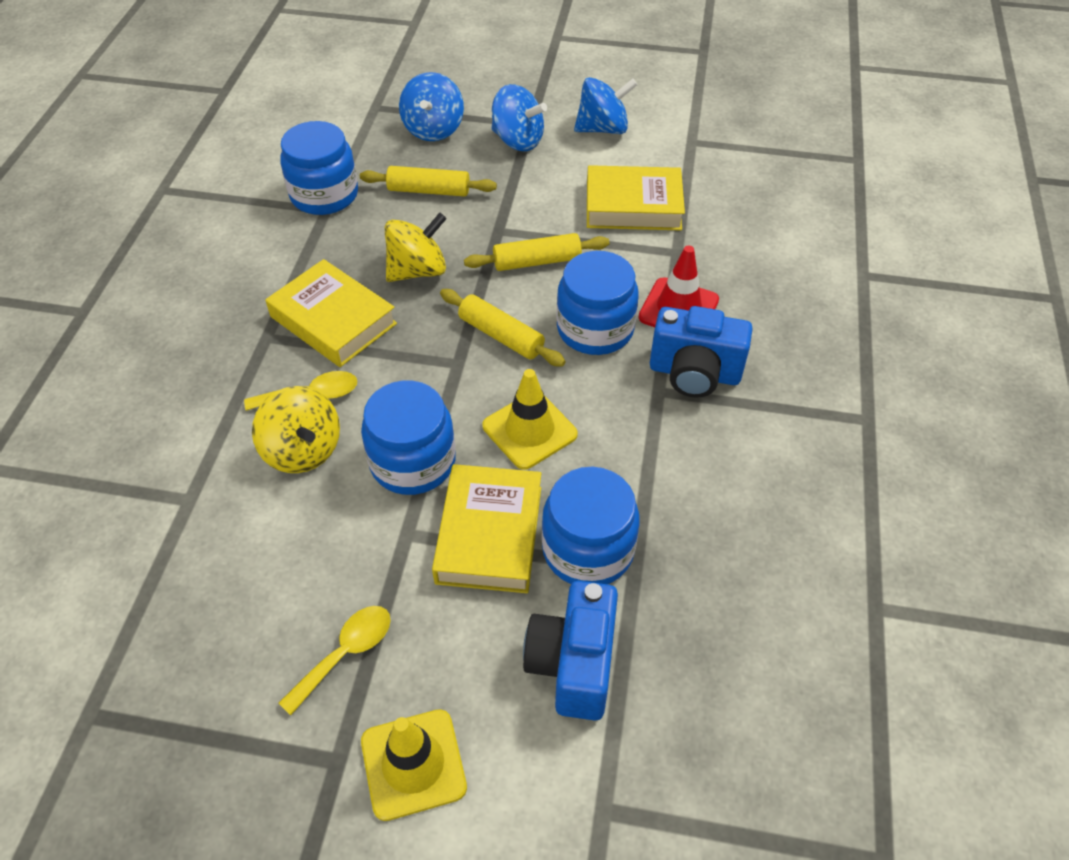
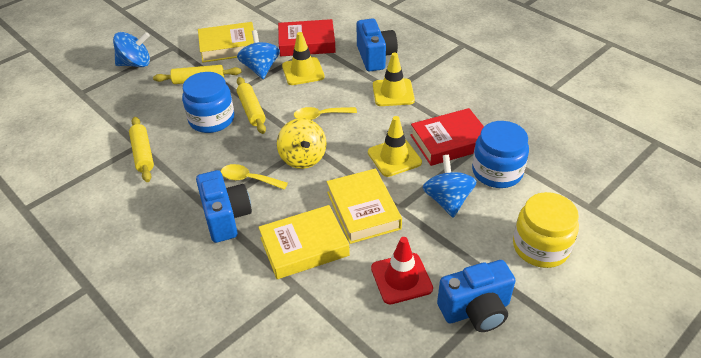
blue camera: [523,581,618,721] [650,306,753,398] = 2 -> [196,170,252,243] [356,18,398,72] [437,260,516,332] = 3
blue jar: [280,121,358,215] [361,381,456,495] [542,467,640,584] [556,251,639,355] = 4 -> [182,72,234,133] [472,121,529,188] = 2
red book: none = 0 -> [278,19,336,56] [410,108,484,166] = 2
yellow jar: none = 0 -> [513,192,579,268] = 1
yellow spinning top: [252,386,340,473] [385,212,447,282] = 2 -> [277,118,327,169] = 1
yellow traffic cone: [361,709,467,821] [483,369,578,470] = 2 -> [282,32,325,85] [368,116,422,177] [373,52,415,106] = 3

